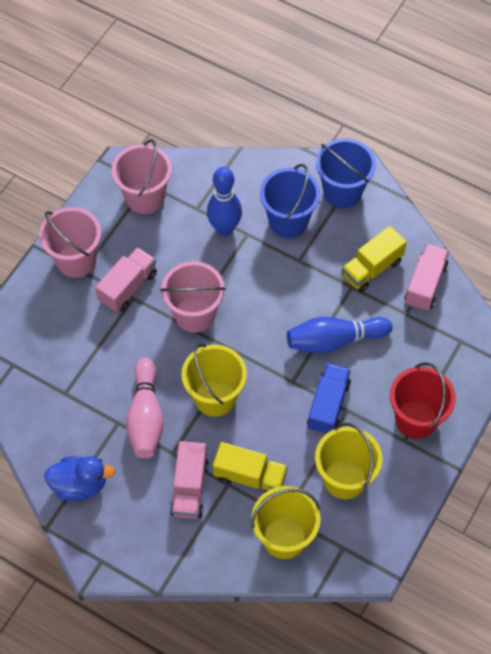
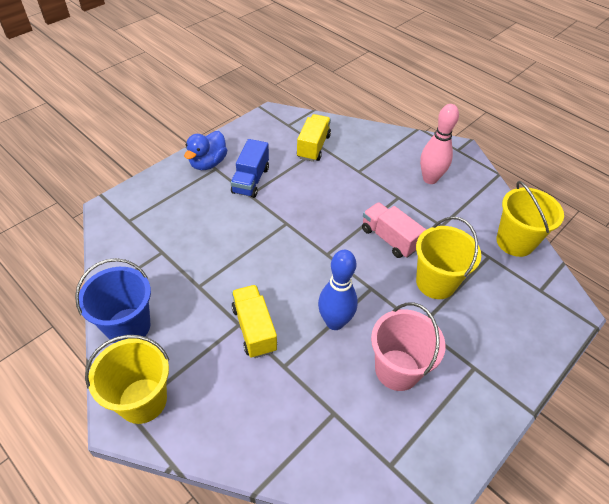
blue bowling pin: [207,167,242,236] [287,317,392,353] = 2 -> [318,250,358,330] = 1
blue bucket: [260,164,320,238] [316,138,376,208] = 2 -> [75,258,151,343] = 1
pink bucket: [39,207,101,278] [112,139,172,214] [160,261,226,333] = 3 -> [371,302,446,391] = 1
pink truck: [95,247,157,312] [170,441,209,519] [405,243,449,311] = 3 -> [362,202,426,258] = 1
red bucket: [390,362,456,439] = 1 -> none = 0

